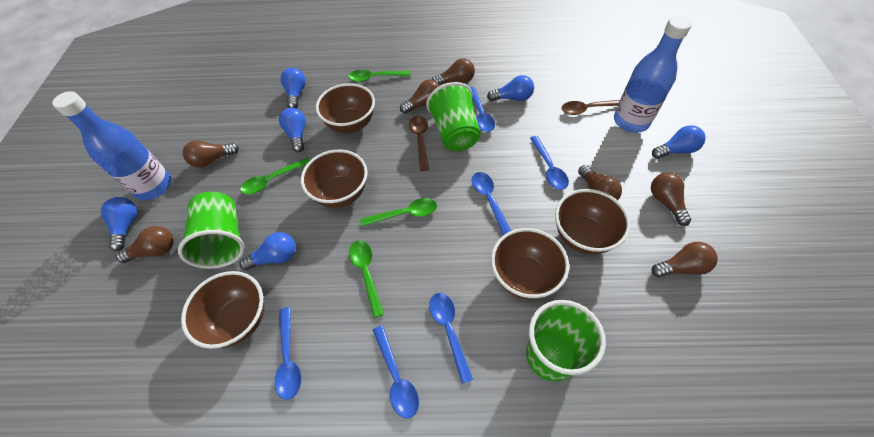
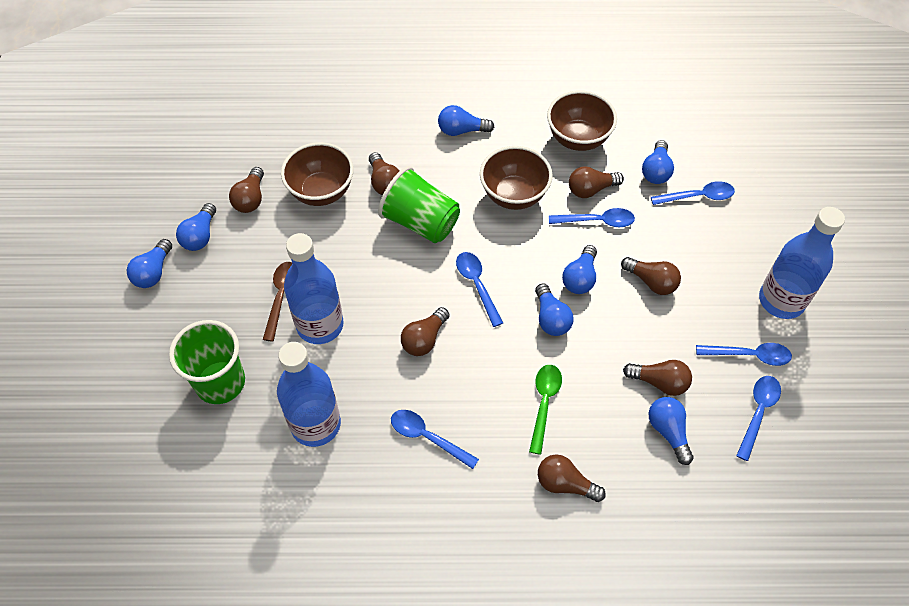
blue bottle: [52,91,171,200] [614,16,692,133] = 2 -> [277,342,341,447] [284,233,344,344] [759,207,845,319] = 3
blue light bulb: [101,197,137,251] [239,232,296,270] [279,108,306,152] [281,68,306,109] [487,75,534,101] [652,125,706,159] = 6 -> [127,239,172,288] [176,203,216,251] [438,105,494,136] [535,283,574,336] [562,245,597,294] [642,140,674,184] [648,397,693,465] = 7
brown bowl: [181,271,264,349] [301,150,368,208] [316,83,375,133] [491,228,569,299] [555,189,630,254] = 5 -> [281,142,354,206] [480,146,553,210] [547,90,617,151] = 3
brown spoon: [409,115,429,171] [562,100,620,115] = 2 -> [263,262,292,342] = 1
green cup: [178,192,245,269] [426,82,481,151] [526,300,606,382] = 3 -> [169,320,245,404] [378,166,460,243] = 2
green spoon: [240,157,310,195] [348,70,410,82] [349,240,384,318] [360,198,437,227] = 4 -> [529,365,562,455] = 1

